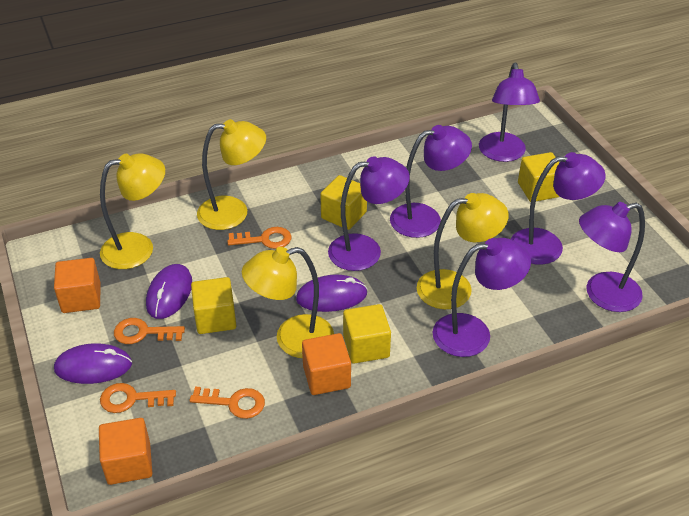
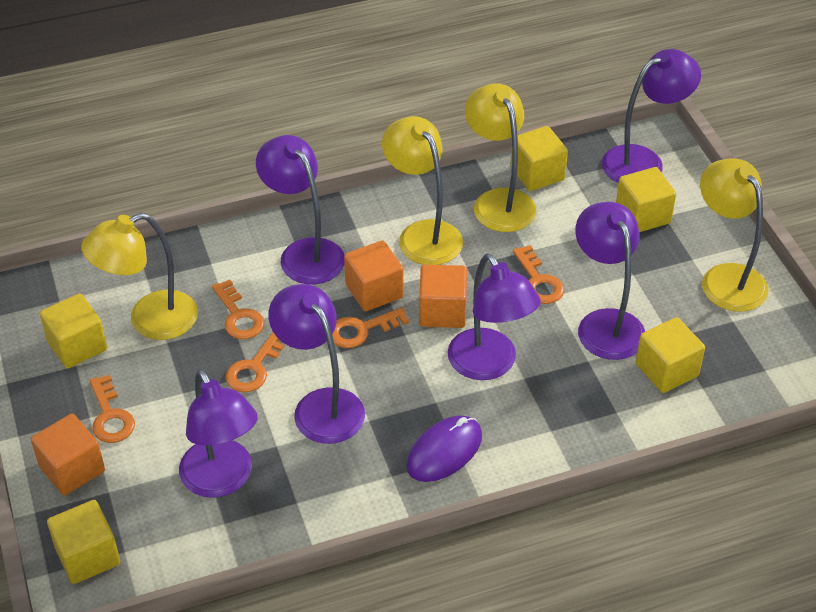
orange key: [100,383,176,413] [114,318,185,344] [189,387,265,419] [227,227,292,249] = 4 -> [90,374,135,443] [212,279,265,339] [226,332,284,392] [332,307,409,348] [513,245,564,304] = 5
purple mouse: [54,343,132,384] [146,264,192,319] [296,275,367,312] = 3 -> [406,415,482,482] = 1
yellow cube: [191,277,236,334] [320,175,367,230] [343,304,391,364] [518,152,560,202] = 4 -> [40,293,107,368] [47,500,120,584] [510,126,568,191] [616,167,676,232] [636,317,705,393] = 5

